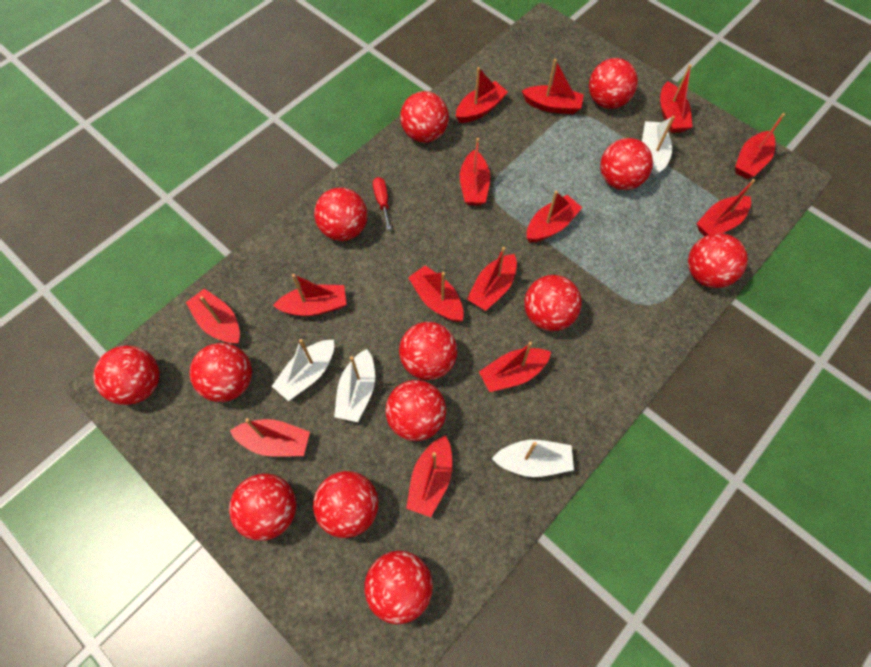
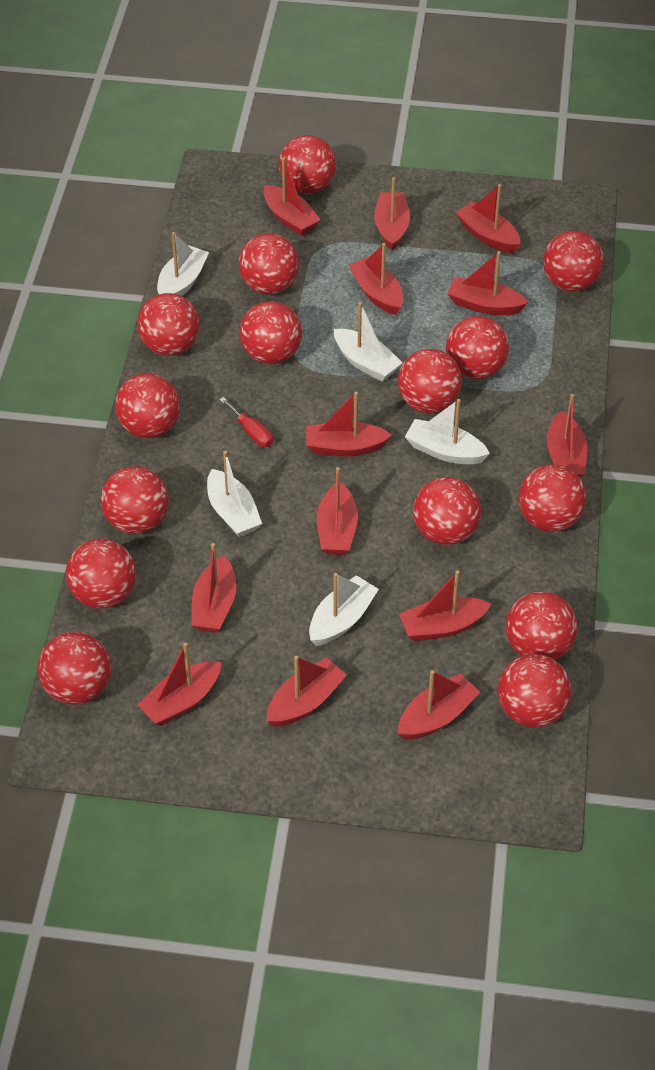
red ball: [93,346,160,405] [189,343,252,402] [229,473,296,541] [313,471,378,538] [314,187,367,241] [364,551,433,624] [385,380,446,441] [399,322,457,380] [400,91,449,143] [524,275,582,331] [589,58,638,109] [600,138,653,190] [688,233,748,288] = 13 -> [38,632,111,705] [66,539,136,609] [101,466,169,534] [115,373,180,438] [137,293,200,356] [239,233,299,294] [239,301,302,364] [279,135,336,194] [398,349,462,413] [413,477,481,545] [446,316,509,379] [498,654,572,727] [506,591,578,660] [518,464,586,532] [543,231,604,292] = 15
red boat: [186,289,240,344] [230,418,310,457] [273,274,347,316] [406,435,452,517] [408,265,464,322] [456,67,508,123] [460,138,490,205] [467,247,517,311] [479,342,551,392] [522,59,584,114] [527,191,582,242] [660,64,692,133] [697,179,755,236] [735,113,785,179] = 14 -> [137,643,221,726] [191,543,236,633] [263,158,321,236] [267,656,347,727] [306,392,392,456] [317,467,358,555] [349,243,403,315] [374,177,410,251] [398,670,480,740] [399,571,491,641] [447,251,528,315] [455,184,520,253] [547,394,587,478] = 13
white boat: [272,339,334,401] [334,349,375,422] [492,440,574,477] [642,116,675,176] = 4 -> [157,232,209,296] [207,451,262,537] [309,573,379,646] [334,302,403,382] [405,399,490,465] = 5

